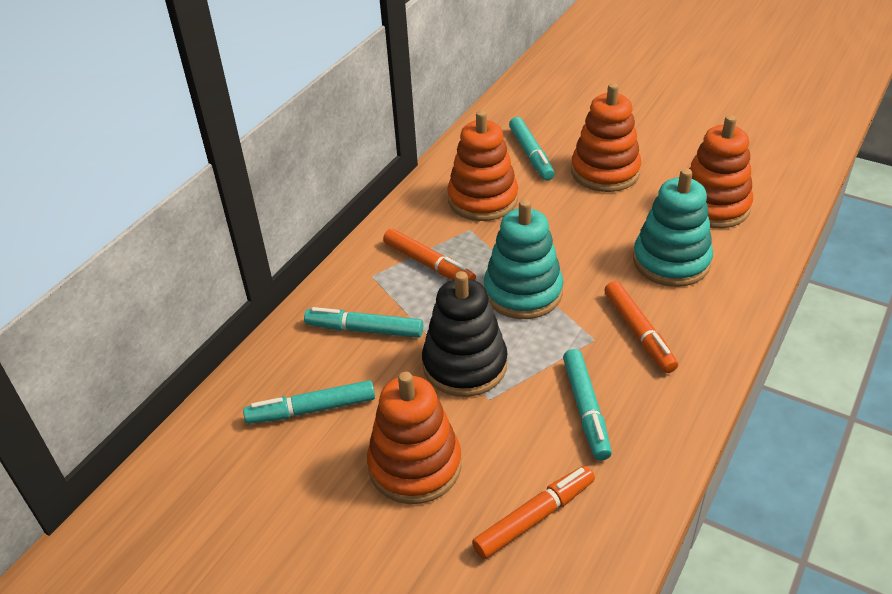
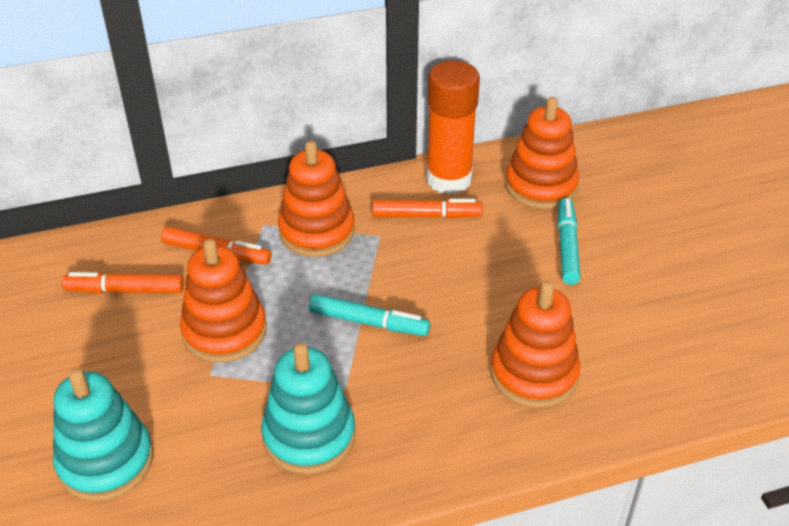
black stacking toy: [422,271,507,397] = 1 -> none = 0
orange glue stick: none = 0 -> [426,60,480,194] = 1
turquoise marker: [243,380,375,424] [304,307,423,338] [509,117,555,181] [563,349,612,460] = 4 -> [309,294,430,336] [558,198,581,285] = 2

